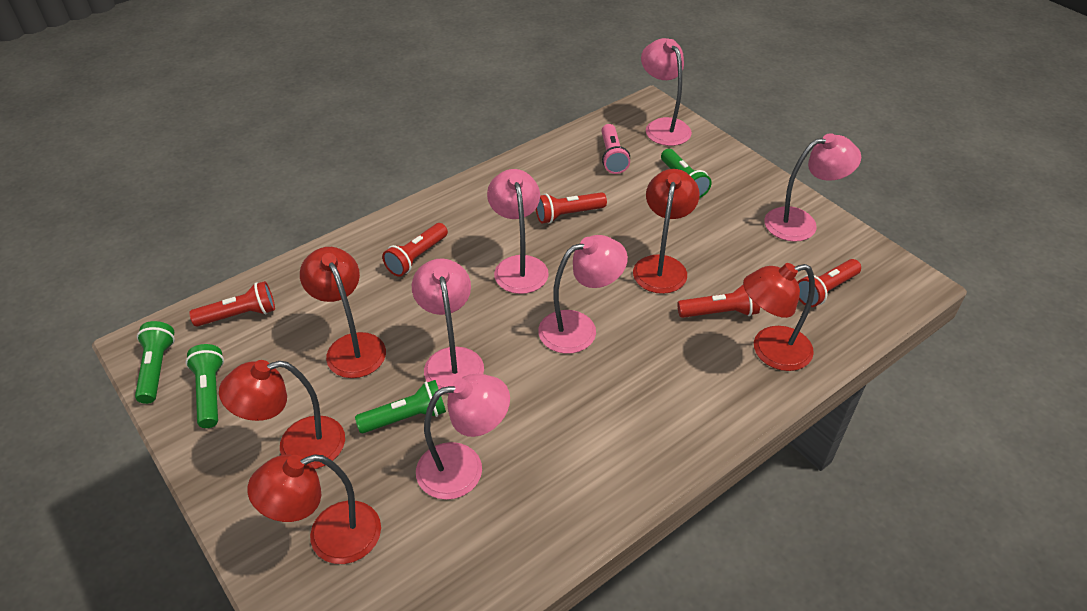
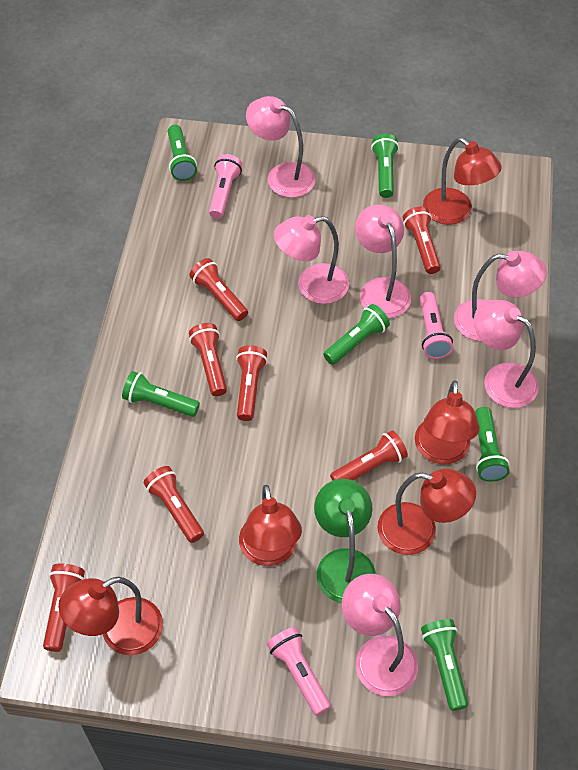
green flashlight: [135,321,175,404] [186,344,224,428] [355,380,446,433] [661,149,711,198] = 4 -> [122,371,200,417] [168,125,197,181] [323,304,390,365] [371,134,399,198] [421,619,468,711] [475,407,510,482] = 6
green lamp: none = 0 -> [314,479,376,603] = 1
pink flashlight: [602,124,630,174] = 1 -> [209,154,242,219] [267,627,331,716] [420,292,453,359] = 3
red flashlight: [189,281,275,327] [382,223,448,277] [536,192,607,224] [677,285,760,318] [798,259,861,307] = 5 -> [43,563,85,652] [144,466,204,543] [189,258,248,321] [189,323,227,396] [236,345,268,421] [330,430,408,481] [403,207,441,274] = 7

